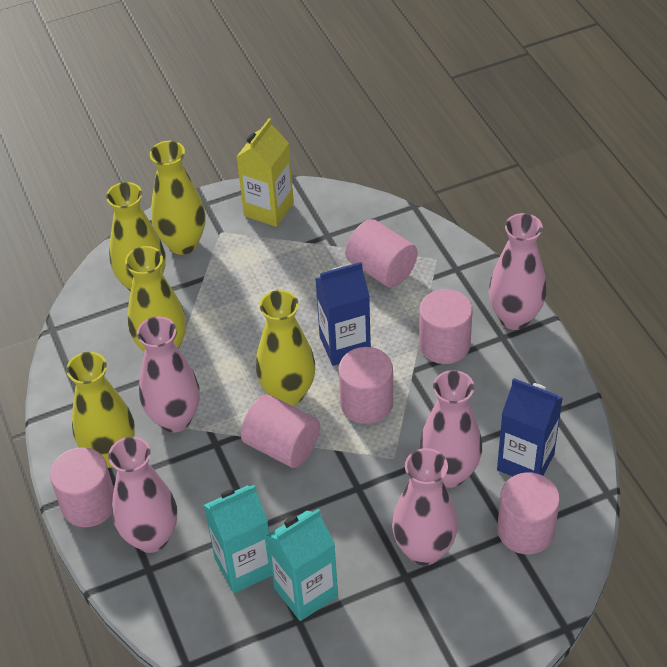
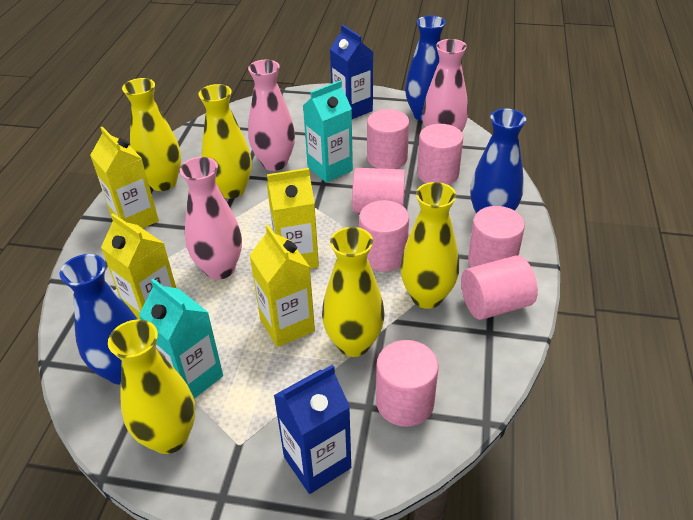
blue vase: none = 0 -> [60,254,137,384] [405,16,446,121] [470,108,526,213] = 3
pink cylinder: [50,447,114,527] [241,394,320,468] [338,347,393,424] [345,219,418,288] [419,289,473,364] [497,472,560,554] = 6 -> [352,168,405,213] [359,200,409,271] [367,109,409,169] [376,340,438,427] [417,124,463,185] [461,255,538,320] [468,206,525,267] = 7
pink vase: [108,437,177,553] [137,316,200,433] [392,448,458,566] [419,370,482,488] [489,213,547,330] = 5 -> [180,157,242,280] [248,60,295,171] [423,39,468,132] = 3
yellow carton: [237,118,294,227] = 1 -> [90,127,159,228] [101,213,176,320] [249,225,315,347] [267,168,319,269] = 4

